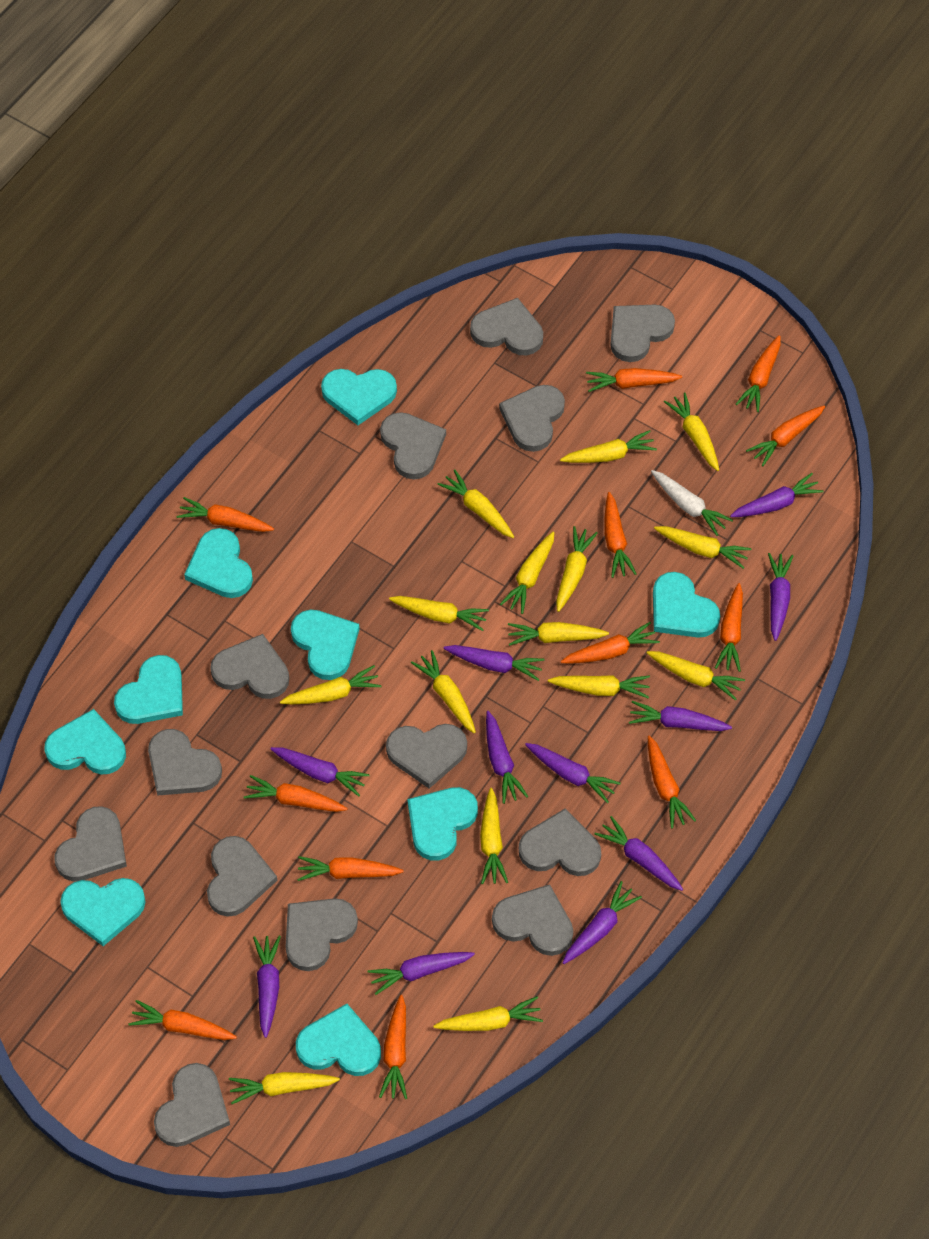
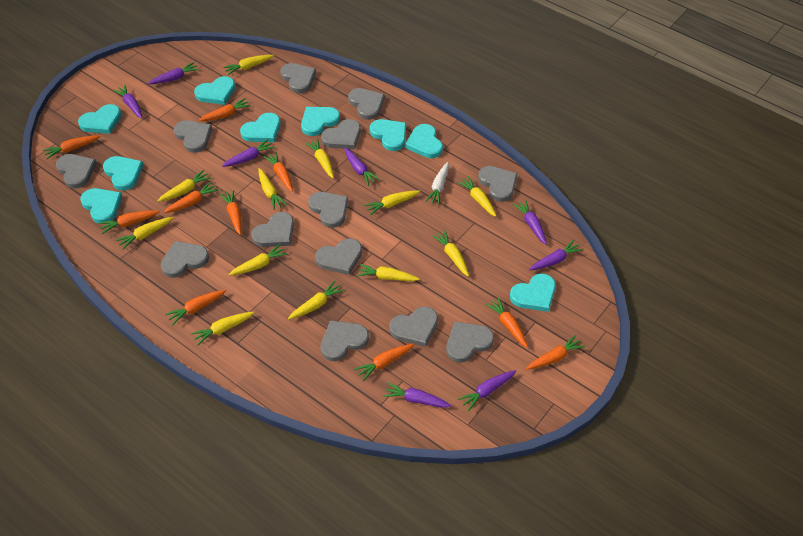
orange carrot: [129,1000,237,1040] [177,497,274,532] [244,775,348,812] [297,856,404,881] [379,995,407,1099] [561,622,660,664] [586,368,682,392] [605,492,637,578] [648,735,696,829] [715,583,743,672] [736,335,781,412] [746,406,825,466] = 12 -> [43,135,100,159] [98,210,160,234] [164,182,219,213] [165,289,227,325] [198,98,251,121] [220,190,242,235] [263,151,293,192] [354,343,415,381] [485,297,528,348] [526,335,586,369] = 10
purple carrot: [253,936,281,1038] [271,747,370,796] [368,952,475,995] [443,645,545,681] [486,711,528,804] [525,743,621,803] [563,881,642,964] [594,816,683,891] [629,701,732,731] [730,473,824,517] [768,553,793,641] = 11 -> [113,85,142,118] [148,62,199,84] [222,139,275,167] [344,148,380,186] [383,382,452,408] [458,370,516,411] [513,200,547,245] [529,240,583,271] = 8
yellow carrot: [229,1072,340,1104] [280,665,382,704] [389,596,489,631] [411,650,476,734] [433,996,543,1031] [437,470,514,538] [480,788,508,884] [500,532,554,614] [508,622,609,646] [548,675,650,699] [556,526,598,612] [560,430,657,463] [647,651,745,700] [654,526,751,569] [664,393,719,471] = 15 -> [115,217,173,250] [157,170,211,202] [191,312,254,345] [223,55,274,75] [228,244,288,276] [258,168,287,210] [288,281,344,319] [305,138,334,178] [357,264,420,281] [364,190,420,215] [432,230,469,276] [457,176,496,217] = 12

